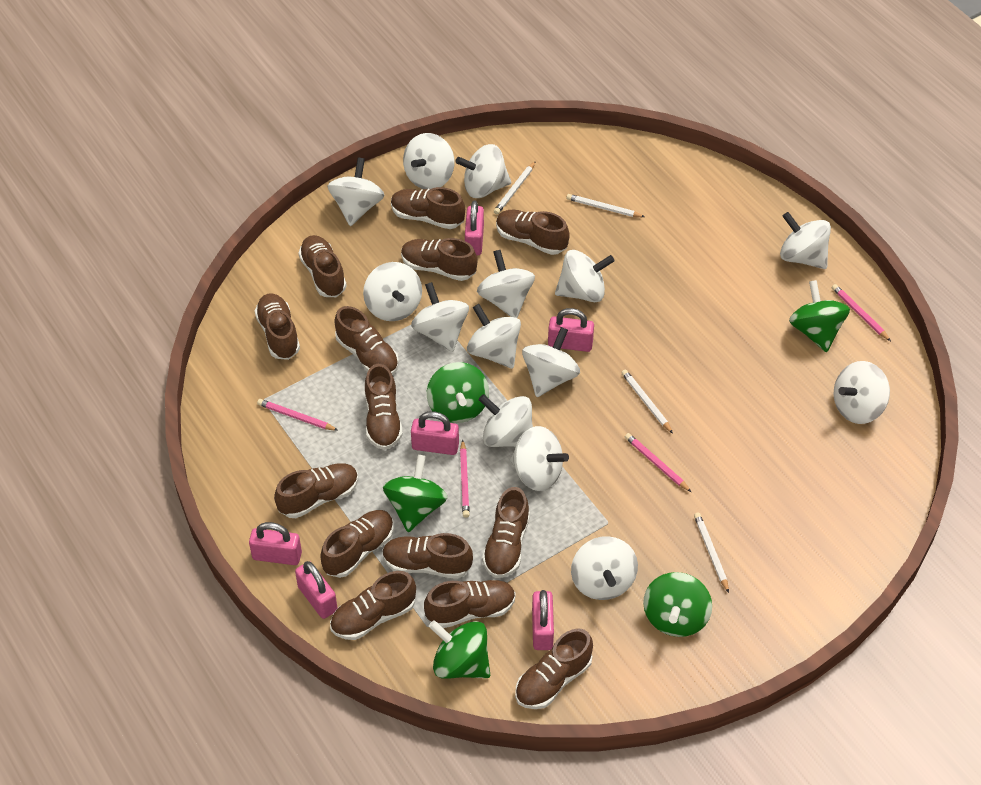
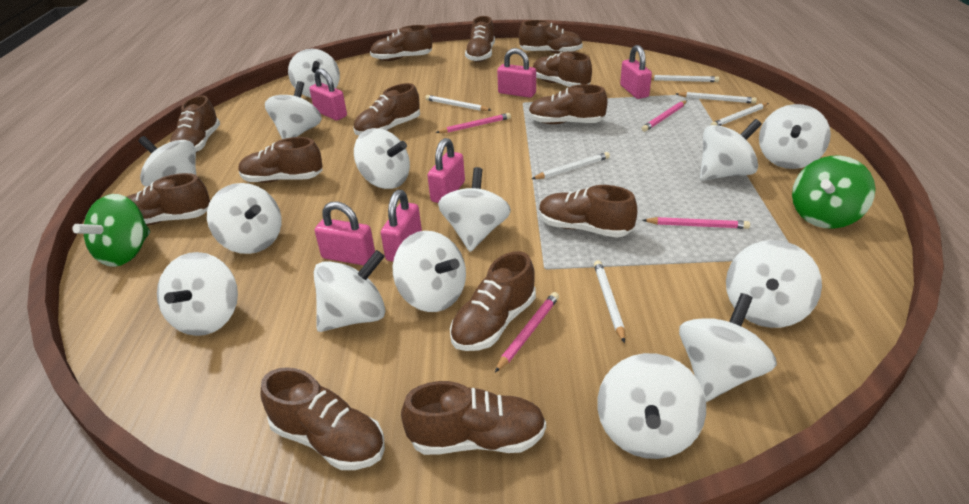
brown shoe: [254,293,300,360] [274,463,358,518] [299,235,347,297] [320,510,394,578] [330,571,416,640] [334,306,399,375] [365,364,403,450] [382,533,473,579] [391,187,465,229] [401,238,478,281] [424,580,516,628] [482,487,530,578] [496,210,570,255] [515,628,593,709] = 14 -> [127,173,210,226] [170,95,220,153] [239,137,323,183] [261,367,385,470] [353,83,420,135] [370,25,432,61] [401,381,546,455] [450,251,536,351] [465,16,495,62] [519,20,583,54] [528,84,608,124] [533,51,592,87] [539,185,637,238] = 13
green spinning top: [383,455,448,532] [427,362,489,423] [429,620,490,679] [643,572,712,637] [789,280,850,352] = 5 -> [72,194,150,267] [792,156,875,229] = 2
white pencil: [494,161,536,214] [567,194,645,217] [621,369,673,433] [694,512,729,593] = 4 -> [425,95,491,111] [532,152,610,179] [594,260,625,343] [651,75,719,82] [676,92,757,104] [710,103,769,126] = 6

